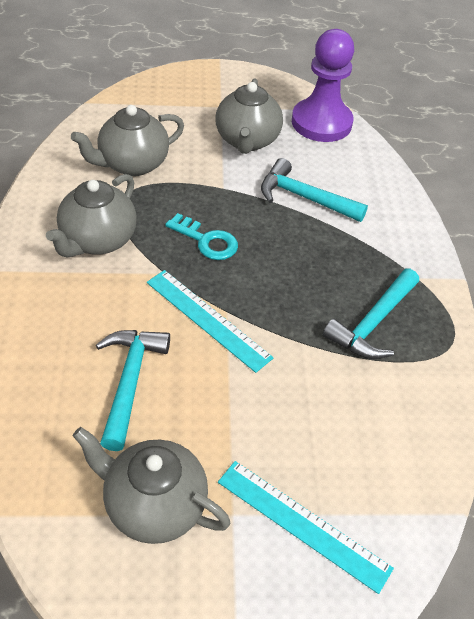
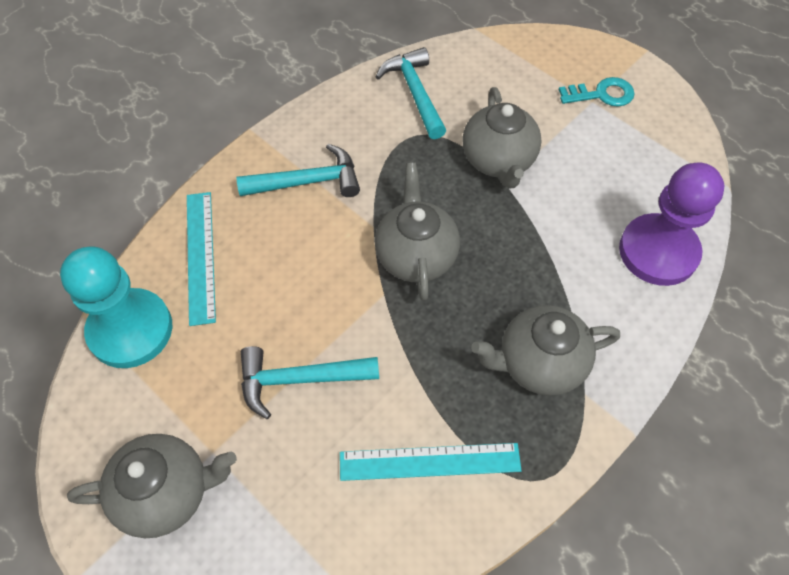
turquoise pawn: none = 0 -> [60,246,172,368] = 1

